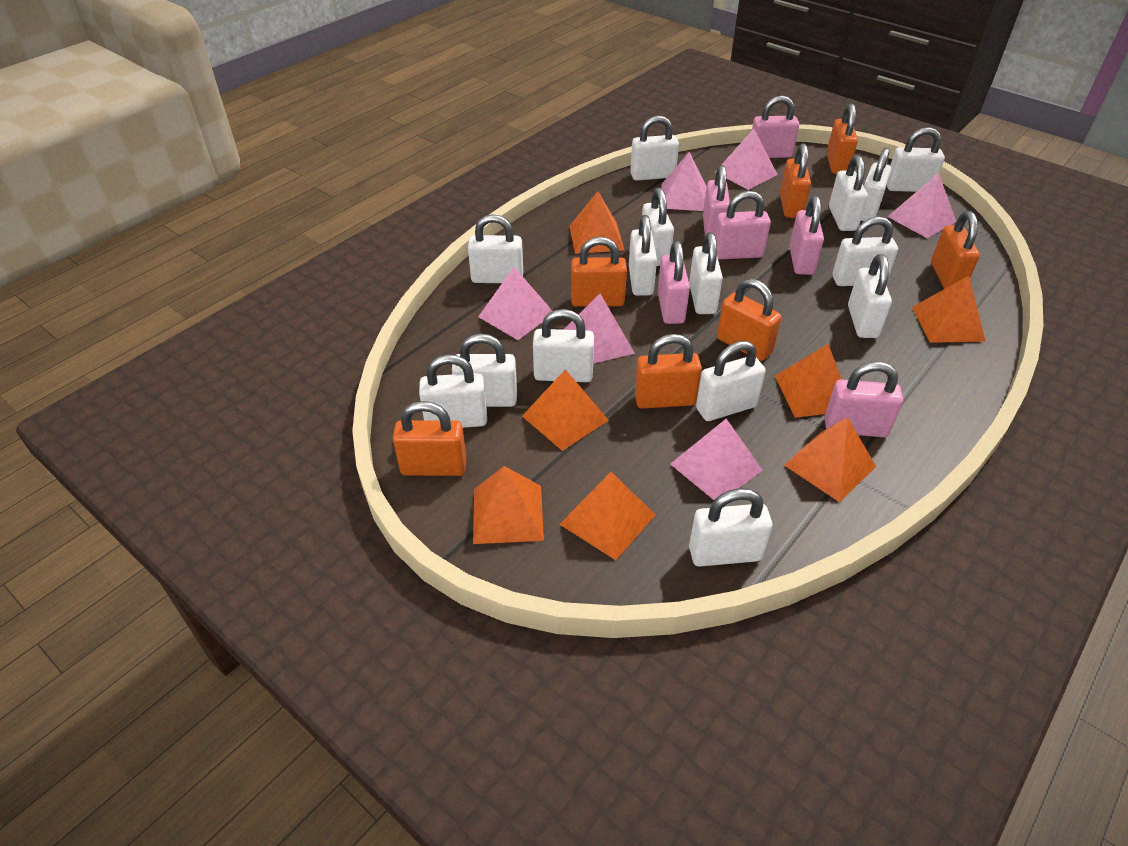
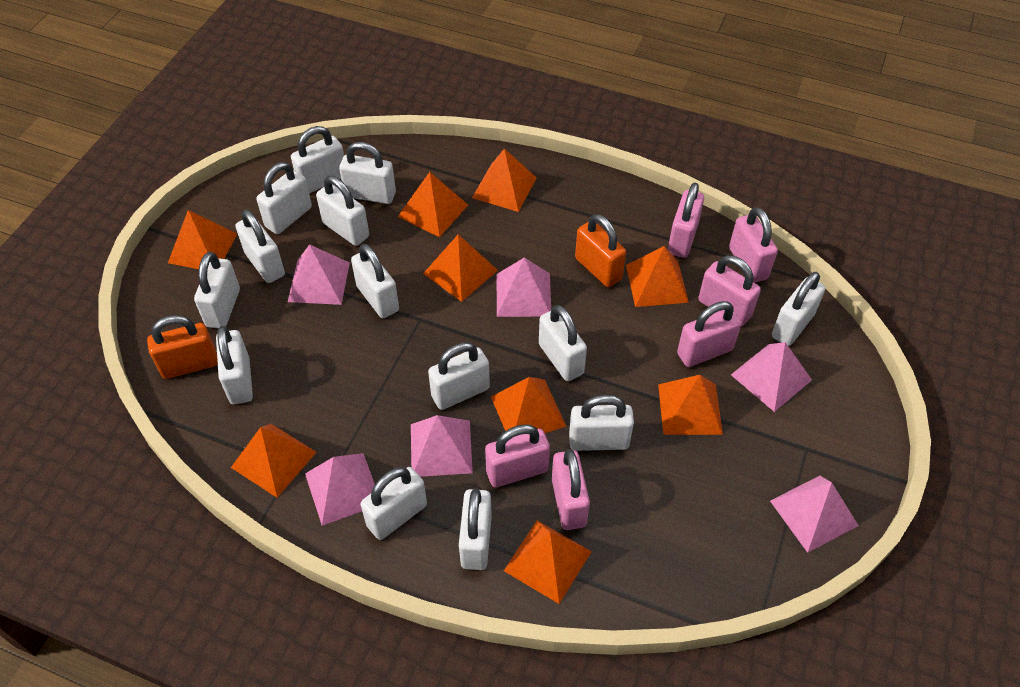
orange padlock: [393,401,467,476] [571,237,627,307] [634,334,702,409] [717,278,782,361] [780,143,811,218] [827,103,858,174] [931,211,980,289] = 7 -> [147,315,218,379] [575,214,626,287] = 2
orange pyramid: [473,466,544,544] [522,369,609,451] [559,472,656,560] [569,191,624,254] [775,344,841,418] [784,417,876,502] [912,276,986,343] = 7 -> [168,210,237,269] [231,424,317,497] [398,172,468,237] [423,234,498,302] [472,149,536,212] [491,377,566,433] [504,520,592,604] [626,246,689,307] [658,375,723,435] = 9
white padlock: [419,354,487,428] [452,334,517,407] [468,214,523,283] [533,309,594,382] [629,215,657,296] [630,115,679,181] [642,188,674,266] [689,232,723,314] [689,488,772,567] [696,341,766,421] [829,155,868,231] [832,217,898,286] [848,254,892,338] [861,148,891,221] [887,127,945,192] = 15 -> [194,252,240,328] [216,326,253,404] [236,209,285,283] [256,162,312,234] [291,126,344,193] [316,176,369,246] [339,142,396,204] [351,244,399,318] [360,467,427,540] [428,342,490,410] [459,489,492,570] [539,305,587,381] [569,395,634,451] [772,272,826,346] = 14

